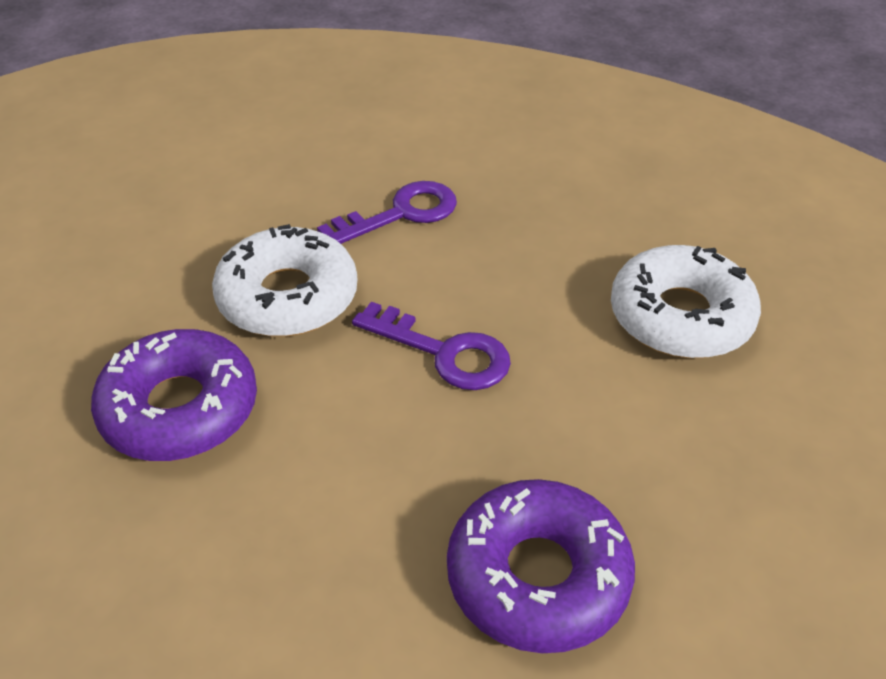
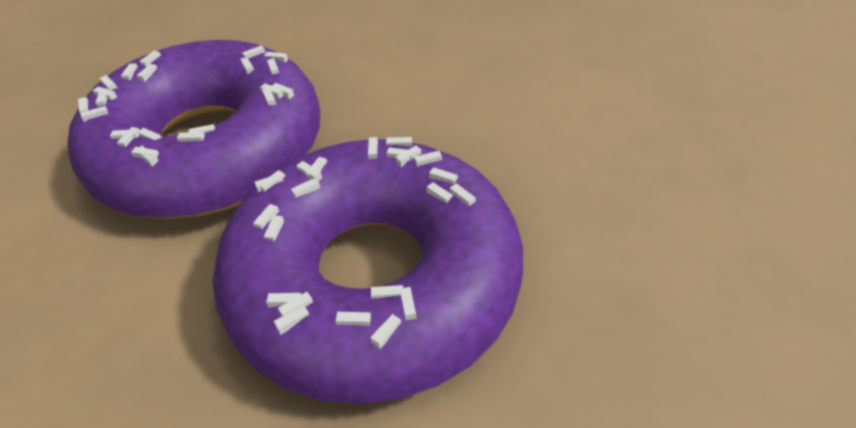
purple key: [317,181,457,244] [352,302,511,390] = 2 -> none = 0
white donut: [212,224,357,337] [611,245,761,358] = 2 -> none = 0

